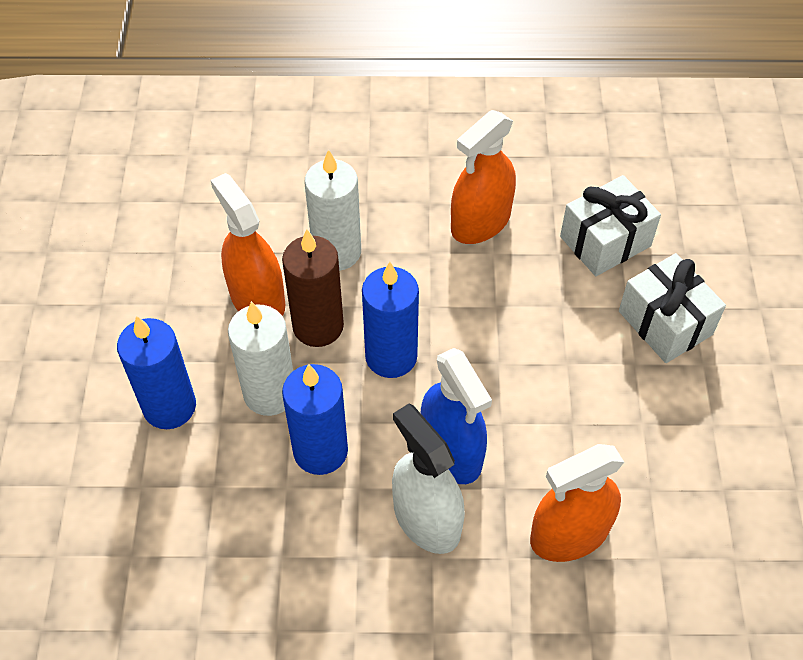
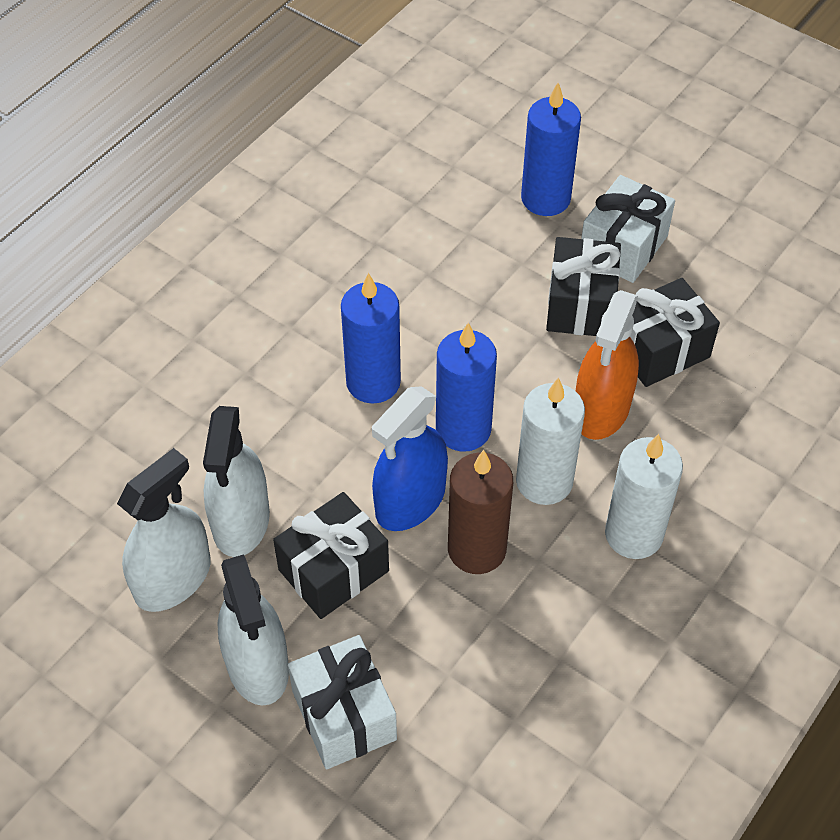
black gift: none = 0 -> [273,492,389,619] [546,237,621,336] [630,278,720,387] = 3
orange spray bottle: [211,173,285,316] [451,110,516,244] [530,444,624,562] = 3 -> [576,290,639,440] = 1
white spray bottle: [392,404,465,554] = 1 -> [117,448,211,612] [203,406,270,557] [218,554,289,705] = 3

